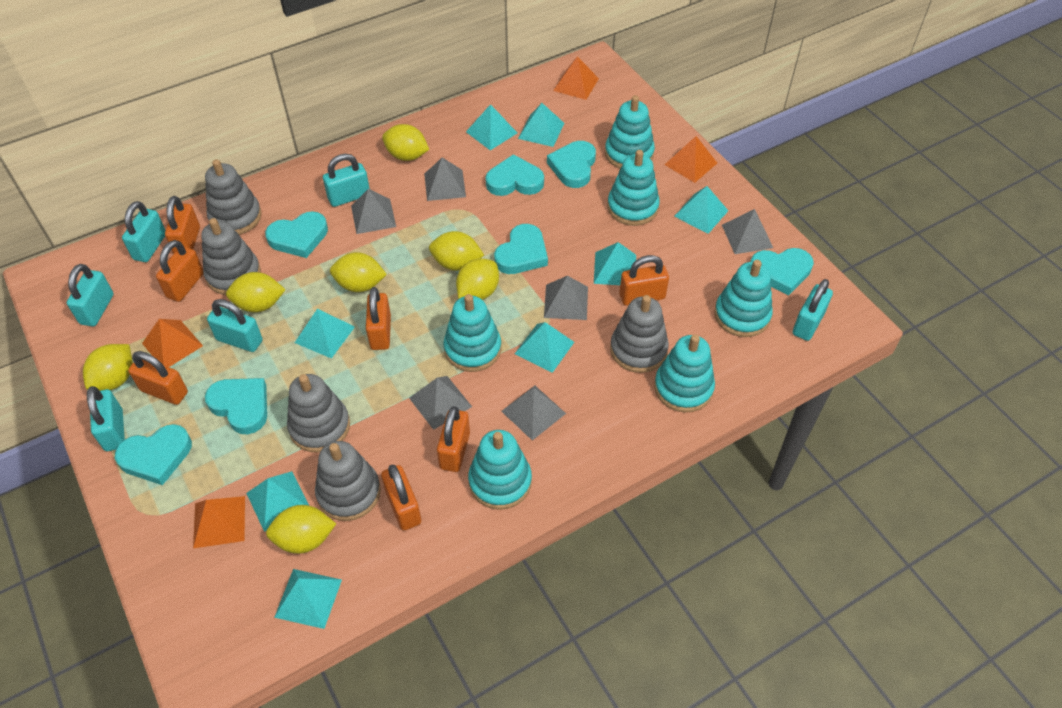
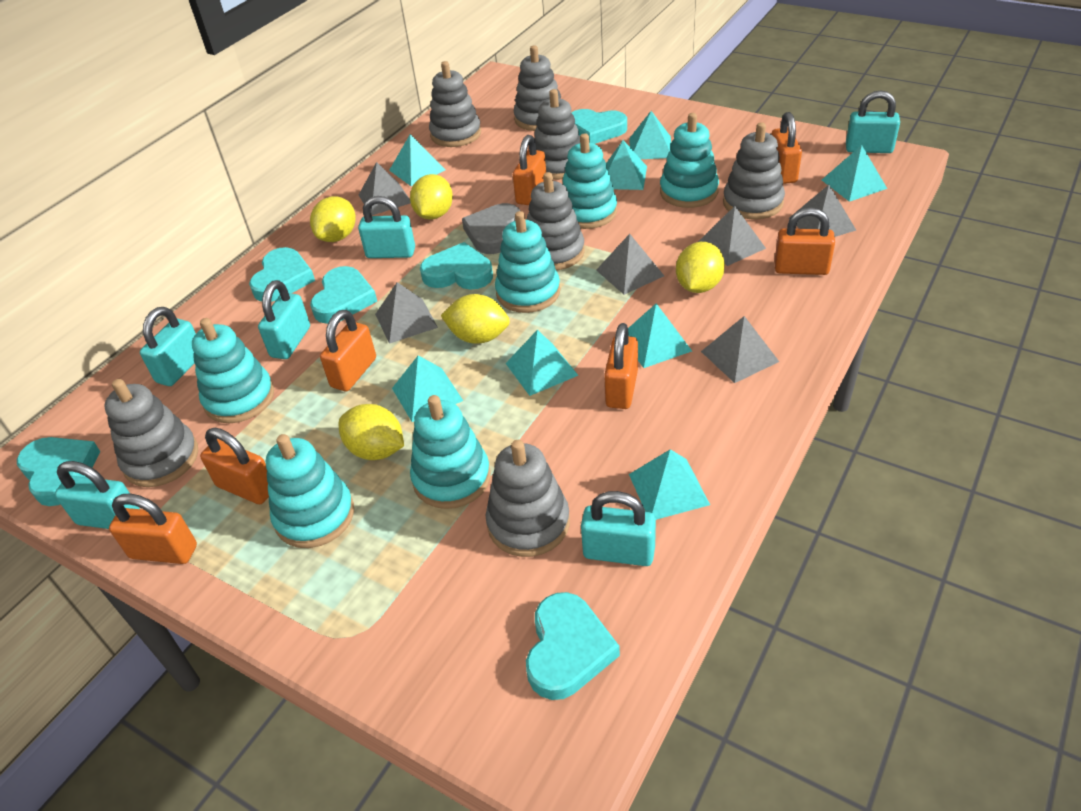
grey heart: none = 0 -> [462,203,520,254] = 1
grey stacking toy: [201,218,261,295] [205,159,262,235] [287,374,350,452] [315,441,381,521] [610,295,669,373] = 5 -> [104,379,198,487] [429,61,481,147] [485,440,570,557] [514,45,561,131] [527,172,585,270] [534,89,580,180] [723,122,785,220] = 7
orange pyramid: [142,319,203,367] [193,496,245,548] [553,56,599,100] [665,136,717,183] = 4 -> none = 0
turquoise heart: [115,424,192,485] [205,378,267,434] [265,211,328,258] [486,154,544,196] [494,224,548,274] [547,141,596,188] [750,248,814,295] = 7 -> [17,437,101,506] [249,247,315,302] [310,266,377,324] [420,242,493,290] [526,592,620,700] [571,109,627,144] = 6
yellow lemon: [83,344,133,391] [226,272,285,312] [266,505,336,554] [330,252,387,292] [382,124,429,161] [429,231,484,271] [456,258,499,300] = 7 -> [310,196,356,242] [339,404,404,460] [410,174,453,220] [441,294,510,344] [676,242,725,293] = 5

